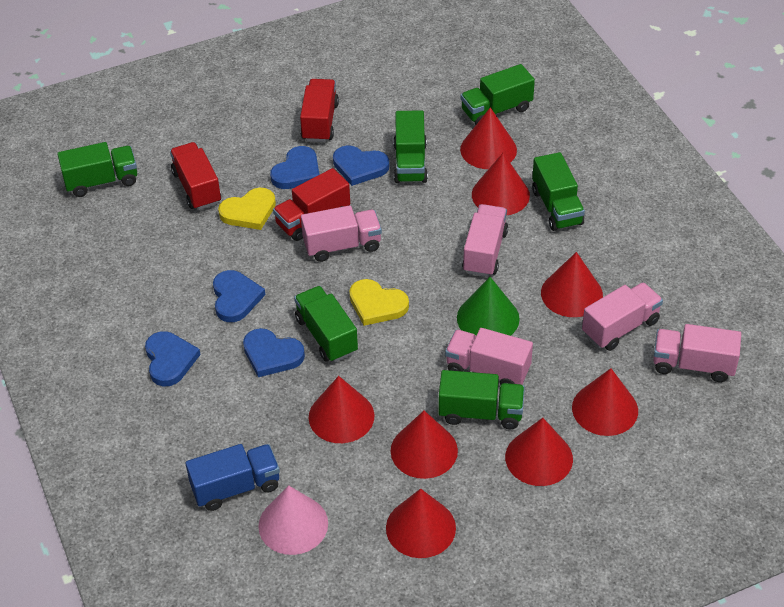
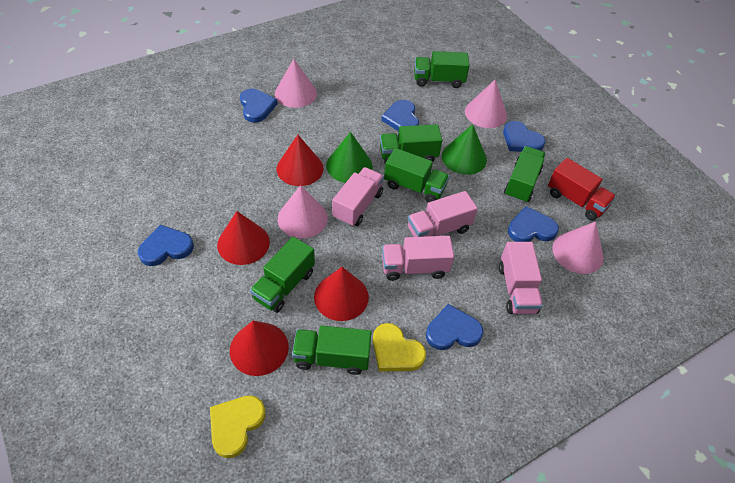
blue heart: [145,331,200,387] [213,270,265,322] [243,328,305,377] [270,146,320,189] [333,146,389,186] = 5 -> [138,225,194,266] [240,89,278,123] [381,100,419,131] [426,304,483,350] [503,121,545,152] [508,206,559,242] = 6
blue truck: [185,444,280,511] = 1 -> none = 0
green cone: [457,277,520,336] = 1 -> [326,132,373,183] [442,124,487,175] = 2
pink cone: [258,485,328,555] = 1 -> [275,59,317,108] [278,185,328,238] [465,80,507,128] [552,222,604,274] = 4
pink truck: [301,205,382,262] [445,328,533,385] [462,204,508,277] [582,282,663,351] [653,324,741,382] = 5 -> [332,167,384,227] [382,236,454,281] [408,191,478,237] [499,242,543,314] = 4
red cone: [309,376,375,443] [386,489,456,558] [390,411,458,479] [460,107,517,169] [472,153,530,216] [505,418,573,486] [541,252,603,317] [572,368,638,436] = 8 -> [217,211,270,265] [230,321,289,376] [277,135,324,186] [314,267,369,321] = 4
red truck: [170,142,221,210] [273,168,350,241] [300,79,339,142] = 3 -> [548,158,616,221] = 1

